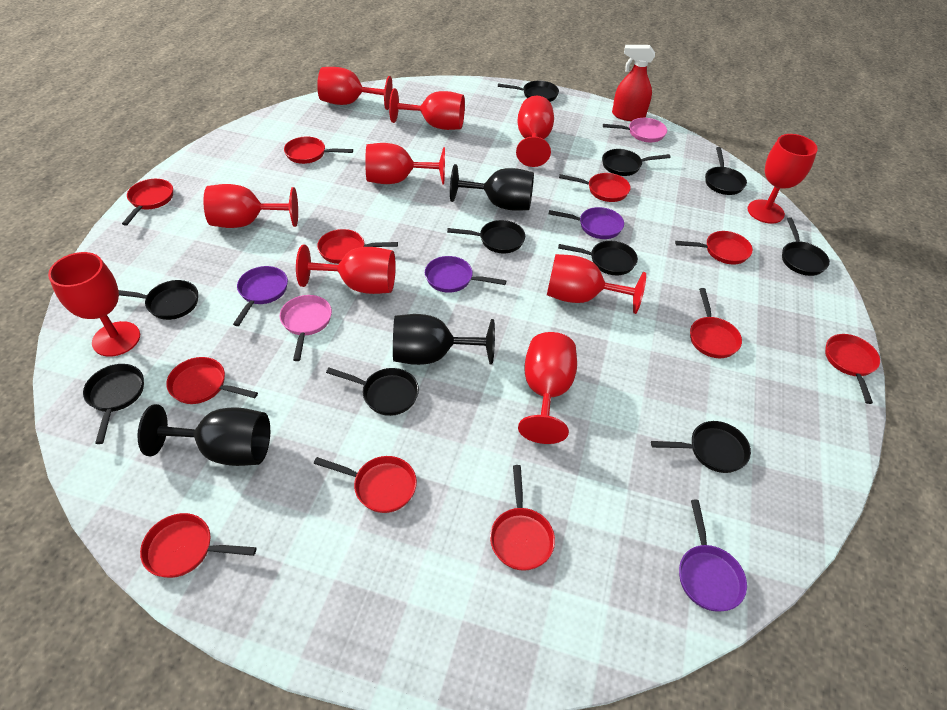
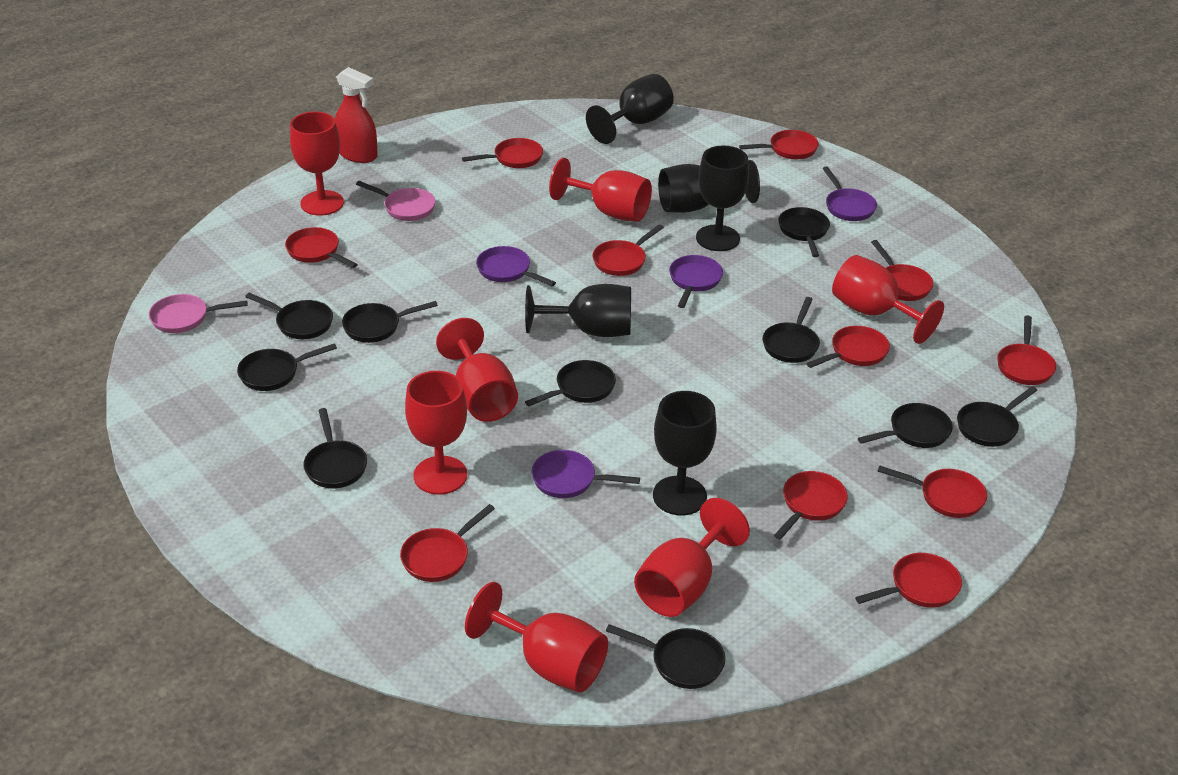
black goblet: [137,404,270,466] [393,314,495,365] [450,164,534,211] = 3 -> [525,284,631,337] [586,74,674,144] [653,391,717,515] [658,160,760,213] [696,145,749,251] = 5
red goblet: [48,252,140,357] [203,184,298,228] [296,245,396,294] [317,67,392,110] [365,143,445,184] [389,88,465,130] [516,96,554,167] [518,332,577,444] [547,254,646,314] [747,134,818,224] = 10 -> [290,111,344,216] [405,371,467,495] [436,318,518,422] [465,582,608,693] [549,158,652,222] [634,498,750,617] [832,255,944,344] = 7

